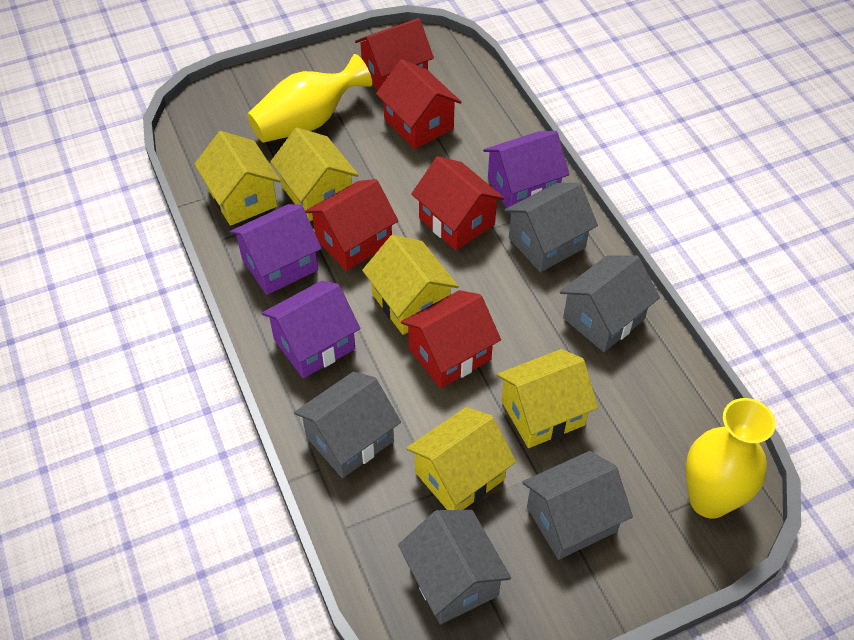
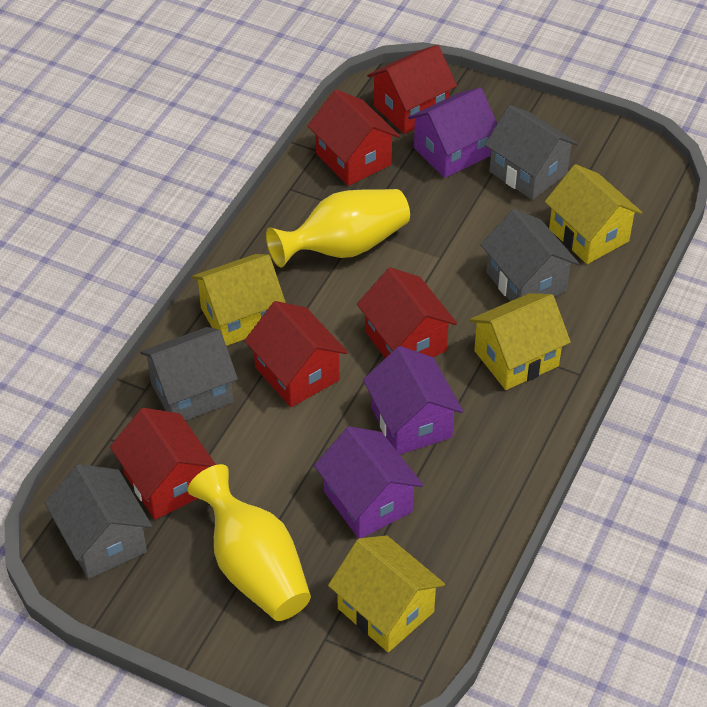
grey house: [294,371,401,478] [398,510,511,625] [504,182,598,272] [522,451,633,560] [559,255,660,352] = 5 -> [45,464,152,579] [140,327,238,421] [481,209,579,301] [484,105,579,200] = 4
yellow house: [194,131,281,226] [270,127,359,221] [362,235,459,335] [406,407,516,510] [497,349,598,448] = 5 -> [191,254,286,346] [328,535,445,652] [469,293,571,390] [545,164,642,264] = 4

